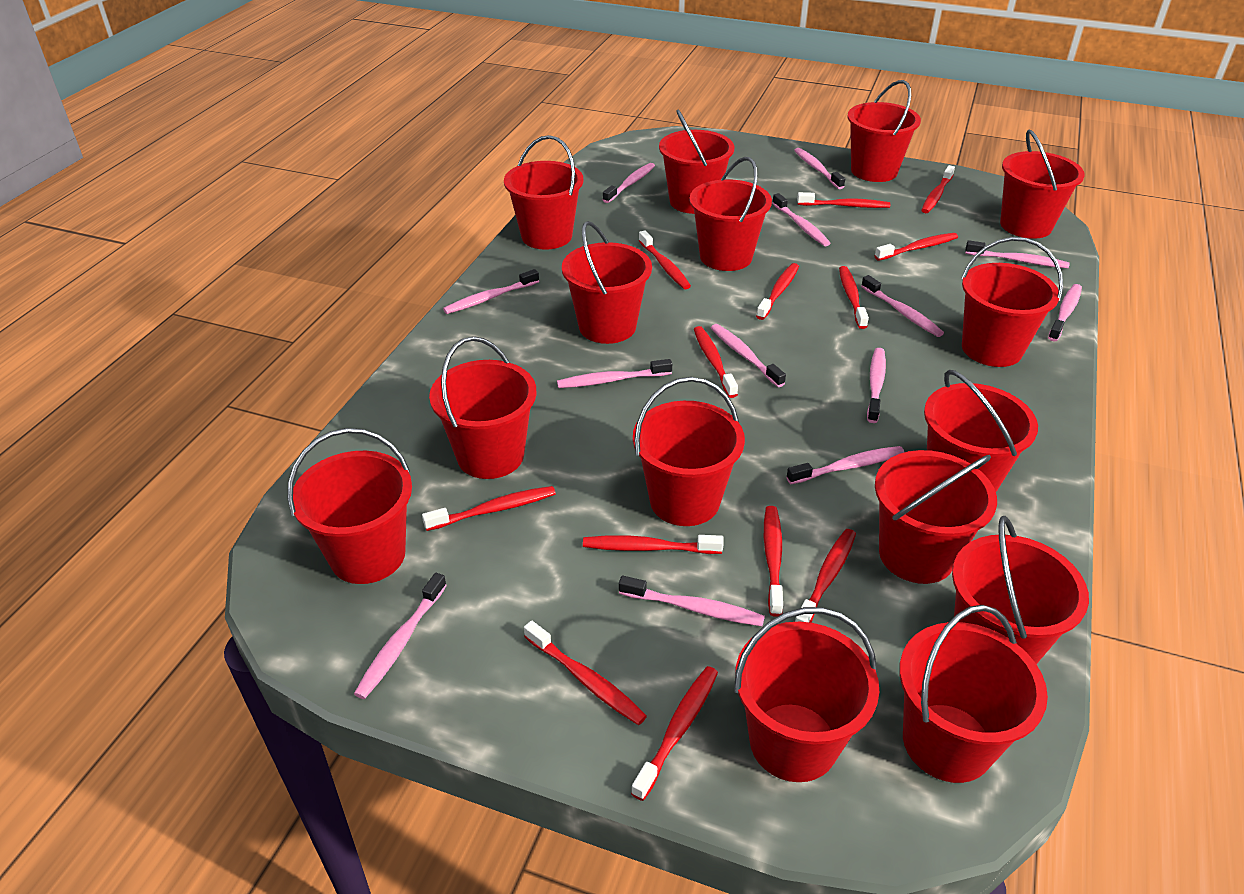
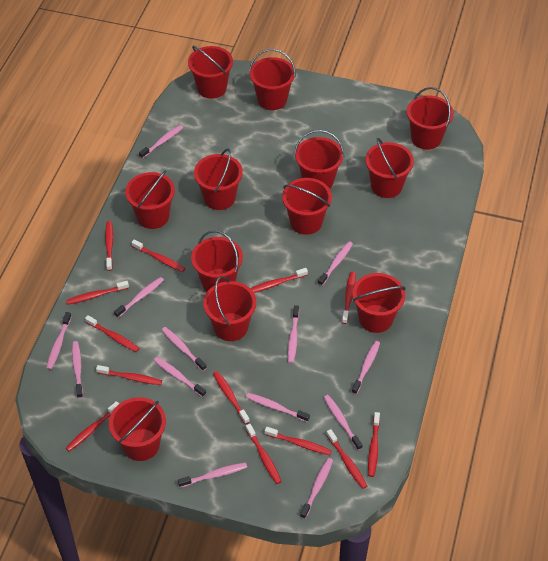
red bucket: [288,428,412,584] [429,336,536,479] [504,135,584,250] [562,221,652,344] [633,377,745,526] [659,110,734,214] [690,157,772,271] [734,607,879,782] [847,80,921,182] [875,450,997,584] [899,605,1048,783] [924,370,1038,492] [952,516,1089,664] [961,237,1063,367] [1000,130,1085,239] = 15 -> [109,397,166,461] [125,170,175,229] [188,46,233,99] [191,230,243,292] [194,149,243,210] [203,276,256,341] [249,49,296,110] [282,178,332,235] [294,130,344,189] [352,273,406,333] [365,138,414,198] [407,87,454,150] = 12

